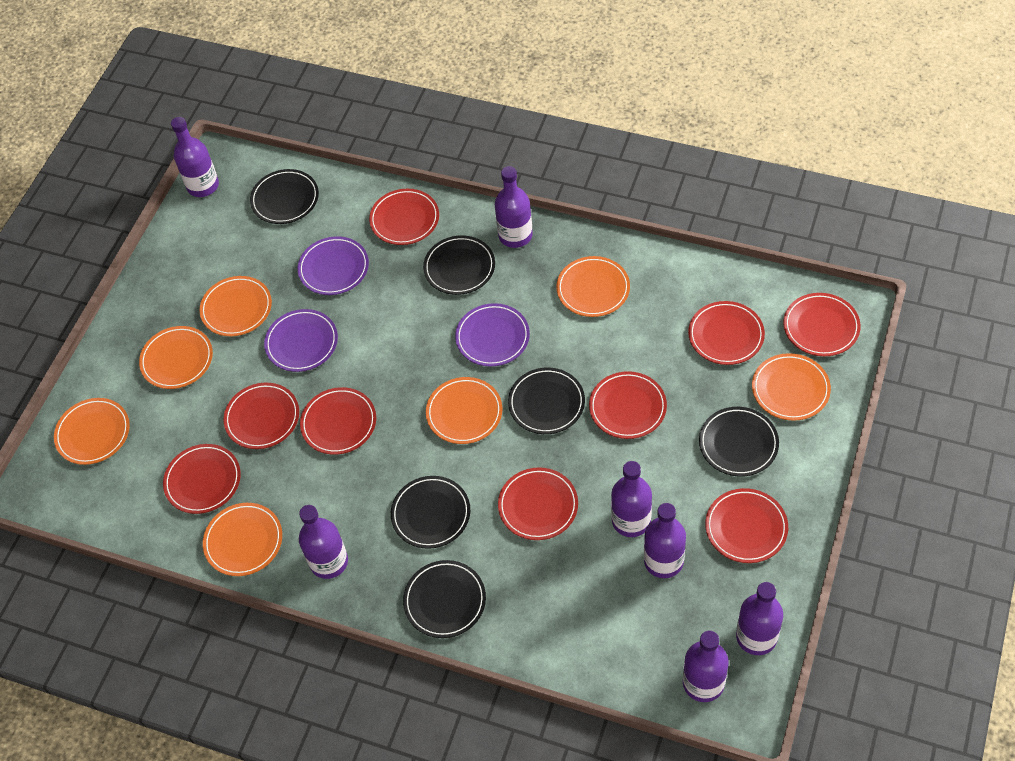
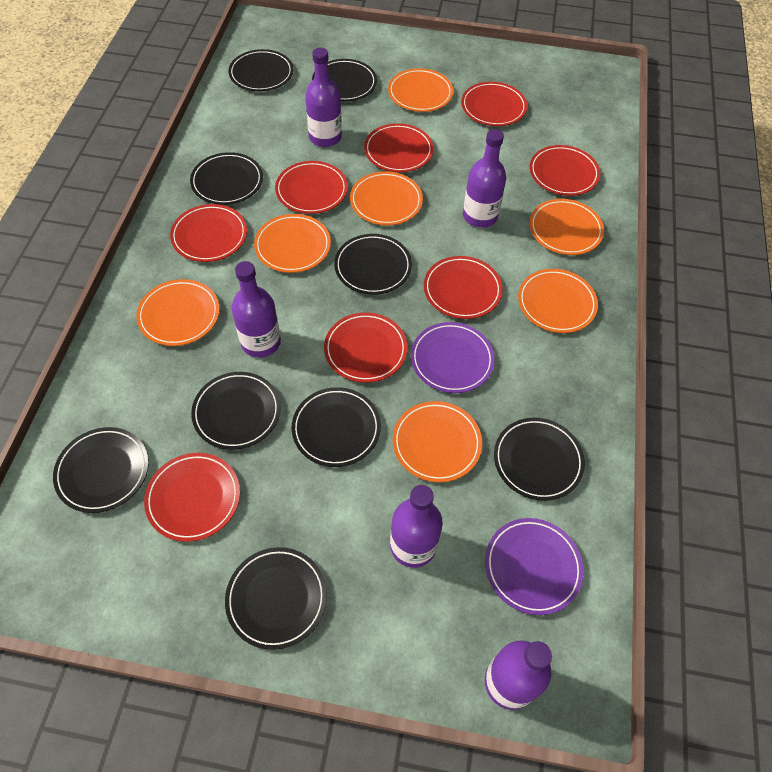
black plate: [250,169,319,224] [391,476,470,549] [403,560,486,638] [423,236,495,295] [508,367,585,434] [699,407,779,477] = 6 -> [53,427,149,513] [190,152,263,205] [191,372,281,450] [225,547,327,650] [229,49,293,91] [292,387,381,467] [312,59,377,102] [334,234,412,295] [494,418,585,501] = 9
purple bottle: [171,117,219,197] [299,505,348,579] [495,166,533,248] [611,461,652,537] [644,503,686,578] [683,631,729,702] [736,582,783,655] = 7 -> [232,261,281,358] [305,48,342,147] [390,485,443,568] [463,129,506,228] [485,640,552,710] = 5
purple plate: [264,309,338,372] [298,236,369,295] [455,303,530,366] = 3 -> [411,322,495,393] [485,518,584,615] = 2
red plate: [163,444,241,514] [224,383,299,449] [300,387,376,455] [369,189,439,245] [498,467,578,540] [589,371,667,439] [688,301,765,365] [705,488,788,563] [783,293,861,356] = 9 -> [144,453,240,542] [170,204,247,262] [275,161,348,214] [324,313,407,383] [364,123,434,172] [424,256,503,319] [461,82,527,126] [530,145,600,196] = 8

